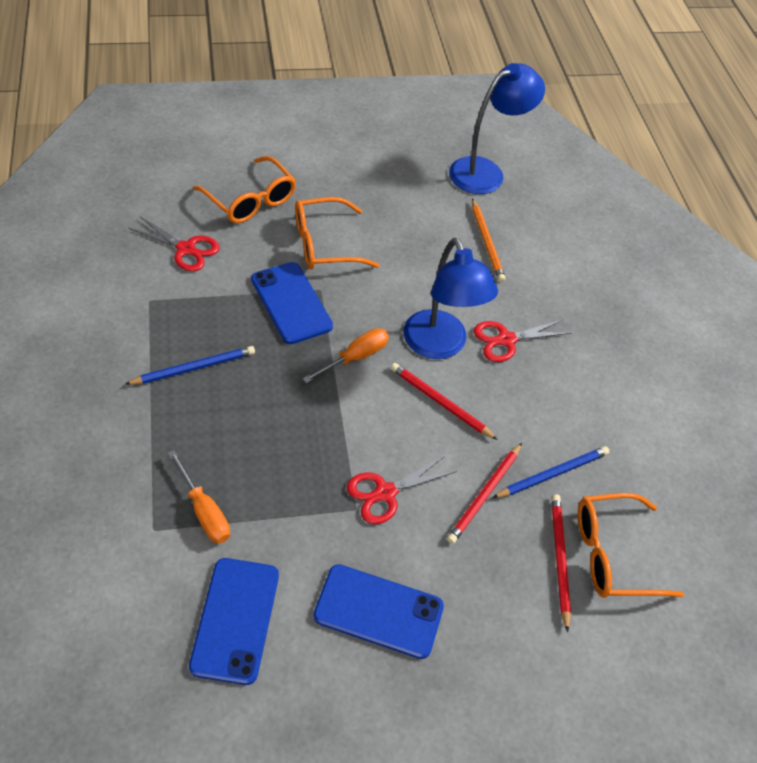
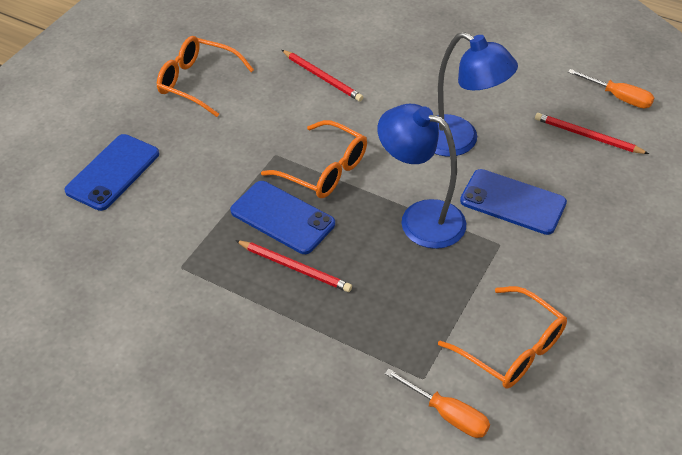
blue pencil: [124,346,255,385] [492,446,610,498] = 2 -> none = 0
orange pencil: [472,198,506,282] = 1 -> none = 0
red scissors: [128,217,220,272] [347,455,457,524] [474,320,571,362] = 3 -> none = 0

